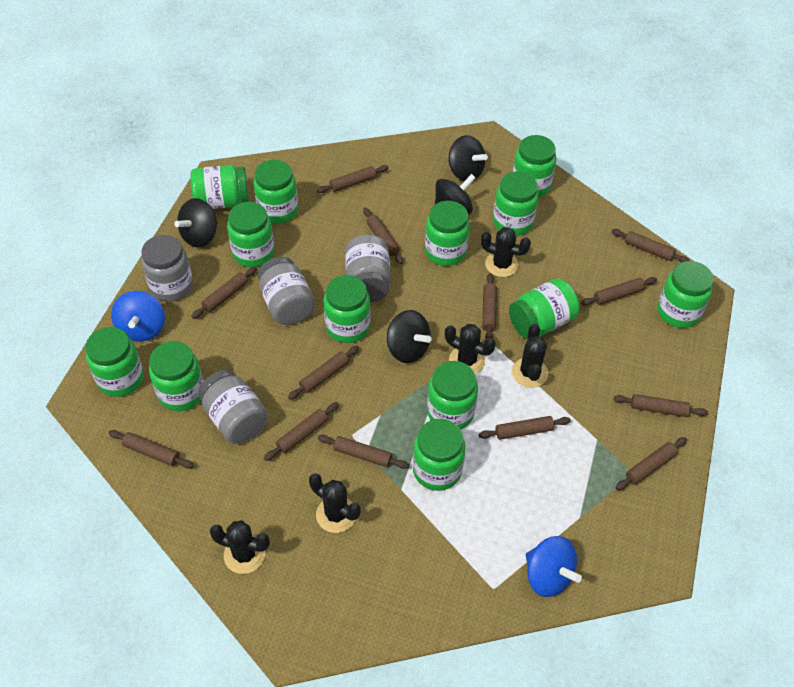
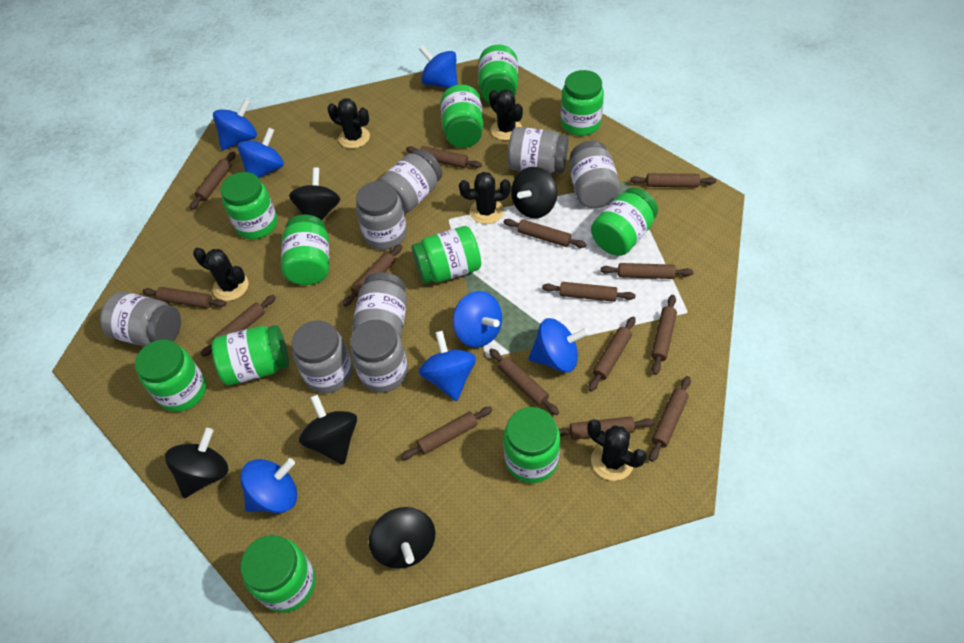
black spinning top: [174,198,218,247] [387,310,431,363] [435,174,476,214] [448,135,488,181] = 4 -> [165,428,229,498] [289,167,340,220] [299,394,357,465] [369,507,435,569] [511,167,557,218] = 5
blue spinning top: [111,291,165,342] [526,536,582,597] = 2 -> [213,99,257,150] [237,128,284,178] [240,458,297,513] [419,45,458,88] [419,331,476,401] [453,291,502,348] [529,318,589,372] = 7
brown rolling pin: [109,430,194,469] [191,267,257,319] [264,402,339,461] [288,346,359,400] [317,165,389,193] [318,435,409,469] [363,208,403,264] [479,416,571,440] [482,273,497,339] [581,277,657,306] [612,229,690,262] [614,394,708,417] [616,437,687,490] = 13 -> [142,287,226,308] [190,151,236,210] [201,295,276,357] [342,244,402,307] [401,407,493,460] [406,146,482,168] [489,349,559,415] [504,219,586,248] [542,282,635,302] [559,416,654,440] [588,316,636,392] [600,263,694,279] [630,173,716,188] [649,376,691,462] [651,295,677,375] = 15
green jar: [85,327,144,397] [149,341,203,411] [190,165,249,209] [227,202,274,267] [253,160,298,224] [323,275,371,343] [413,419,466,491] [425,201,470,266] [427,361,478,430] [493,171,539,236] [509,278,579,339] [513,135,556,197] [657,261,714,328] = 13 -> [135,340,206,412] [212,325,289,385] [221,172,277,239] [240,535,316,613] [281,215,329,285] [412,226,481,284] [441,85,483,148] [478,45,518,104] [503,407,560,483] [561,70,604,136] [591,188,658,256] = 11
grey jar: [141,235,193,302] [198,370,268,444] [258,257,315,325] [345,235,391,302] = 4 -> [100,292,181,346] [291,321,352,393] [350,320,408,393] [352,272,407,338] [356,181,407,250] [378,149,442,214] [508,127,568,174] [569,141,620,208] = 8

